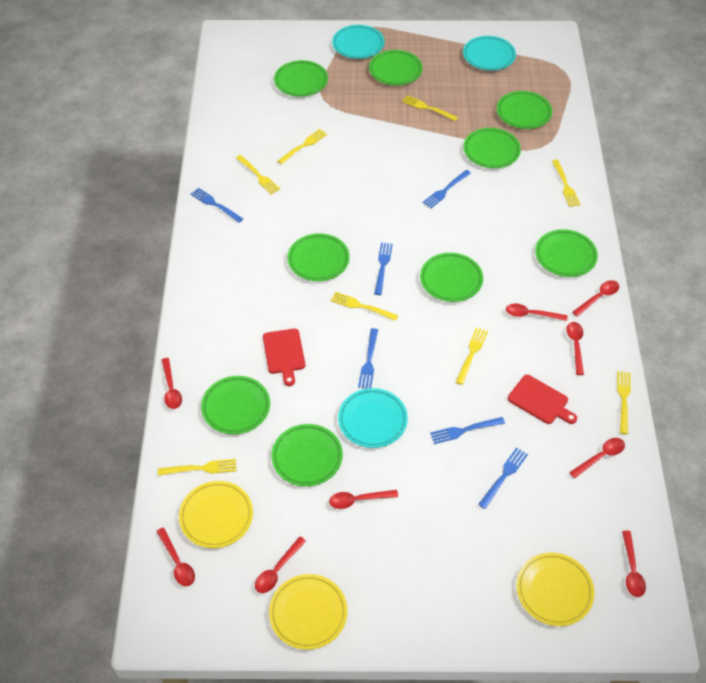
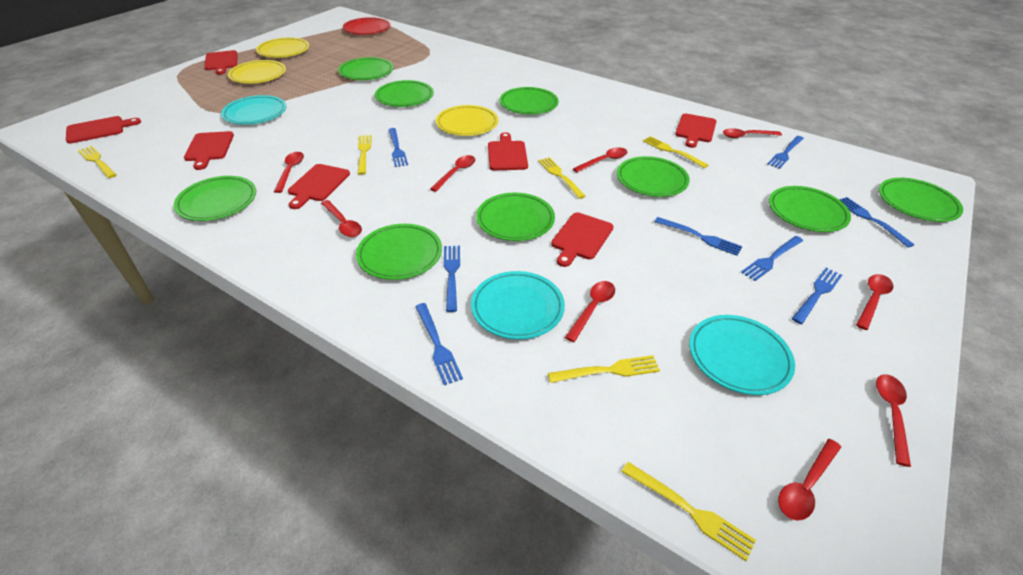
blue fork: [191,188,243,223] [358,328,378,389] [374,243,393,295] [423,170,471,208] [430,417,505,444] [478,447,528,509] = 6 -> [388,128,408,167] [415,303,463,385] [444,246,460,312] [654,217,742,256] [741,236,803,281] [767,136,804,169] [792,268,842,324] [839,197,915,248] = 8
red cutting board: [263,329,305,386] [508,375,577,424] = 2 -> [66,116,141,144] [184,131,234,170] [205,50,237,75] [288,164,350,209] [488,132,528,170] [551,212,614,267] [675,114,717,148] = 7
red plate: none = 0 -> [343,17,391,35] = 1
yellow fork: [158,459,237,476] [236,155,280,194] [278,129,327,164] [331,292,398,321] [402,95,458,121] [456,327,488,385] [552,160,580,207] [617,371,631,434] = 8 -> [78,146,117,178] [358,135,372,175] [538,157,586,199] [548,355,660,383] [622,462,756,561] [643,136,708,168] = 6

